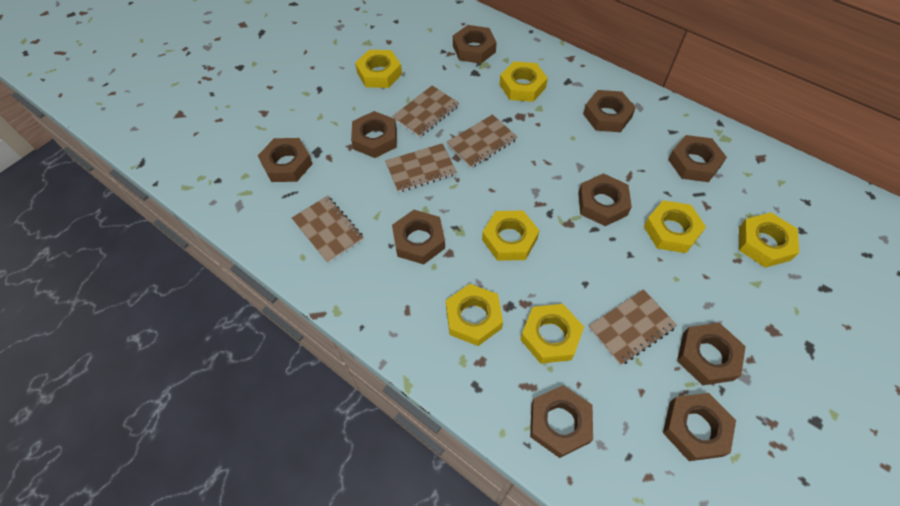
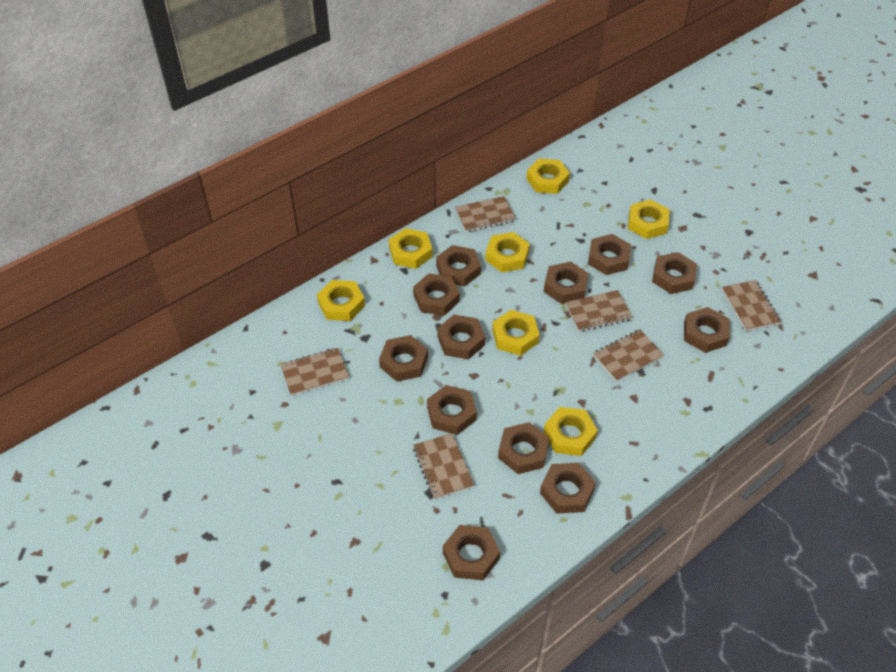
brown notebook: [292,196,364,263] [385,143,457,193] [392,86,459,137] [447,114,517,168] [588,289,677,365] = 5 -> [280,348,349,396] [413,433,474,499] [455,196,516,232] [565,290,632,332] [593,330,664,382] [722,280,781,331] = 6
brown nut: [258,138,312,182] [351,111,397,158] [392,210,445,264] [453,25,497,64] [530,385,593,458] [578,173,632,226] [583,90,636,132] [663,393,736,461] [668,135,727,182] [677,323,746,385] = 10 -> [379,335,428,382] [413,273,460,316] [427,385,477,435] [436,245,481,287] [437,315,485,360] [443,525,500,580] [498,422,549,474] [540,463,596,514] [544,261,589,304] [588,234,631,275] [652,252,697,294] [684,307,730,353] = 12

